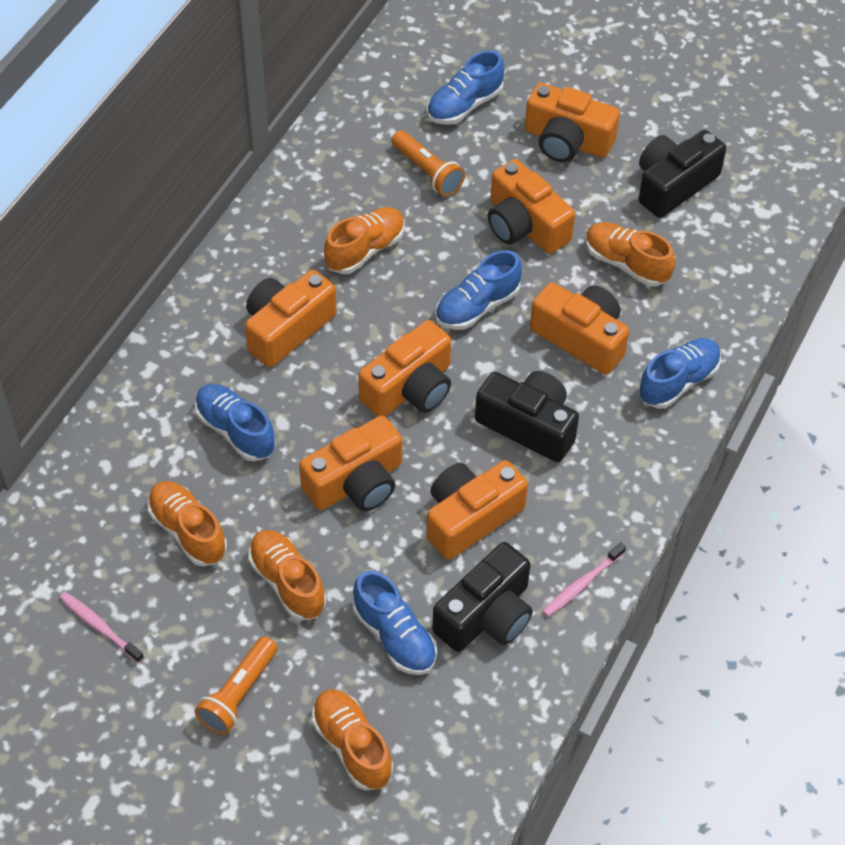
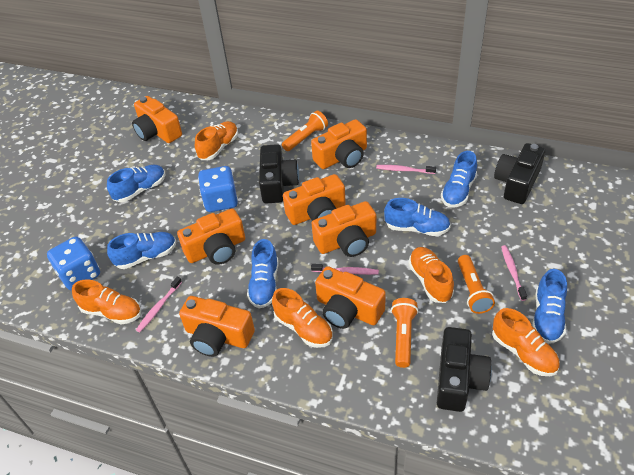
blue dice: none = 0 -> [47,236,100,291] [198,166,238,212] = 2
blue shoe: [195,384,276,461] [353,571,437,675] [427,50,504,125] [435,250,522,330] [638,338,721,409] = 5 -> [107,165,165,203] [107,232,176,269] [247,239,278,309] [384,198,451,236] [441,151,477,208] [532,269,567,344] = 6
orange flashlight: [195,636,278,735] [391,130,465,196] = 2 -> [282,111,328,151] [391,298,418,368] [458,255,495,314] = 3
pink toothbrush: [59,592,144,663] [542,543,626,617] = 2 -> [136,277,182,332] [311,264,379,275] [376,165,436,174] [501,245,527,301] = 4

